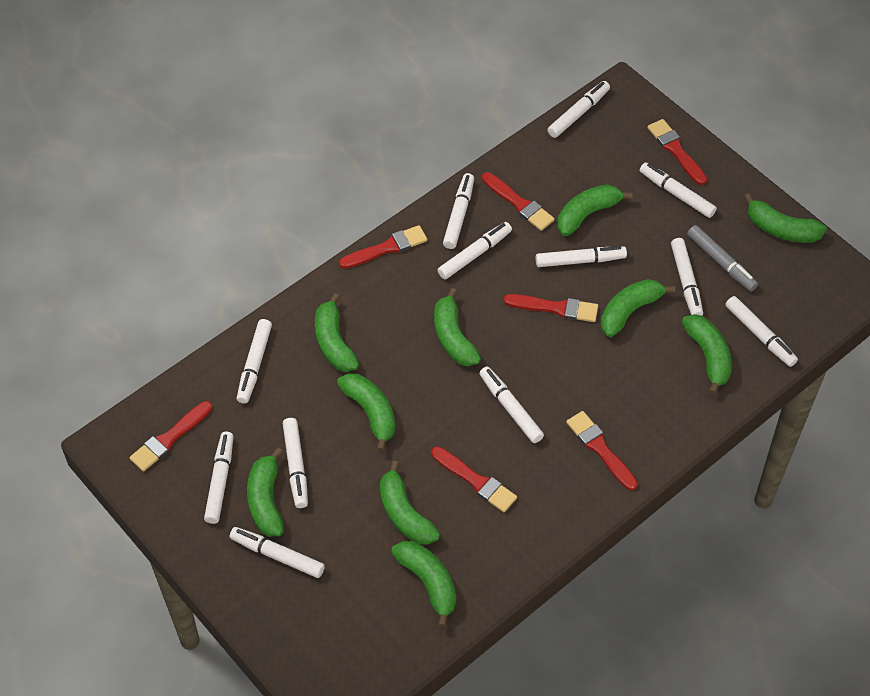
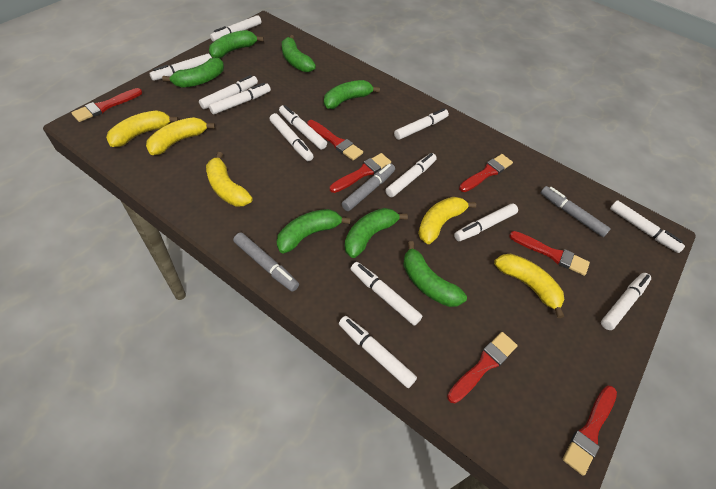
green banana: [247,447,284,537] [315,293,359,372] [337,373,395,452] [380,461,440,545] [391,541,456,628] [434,288,481,366] [557,184,633,236] [600,279,675,337] [682,314,732,395] [744,193,827,243] = 10 -> [162,58,224,88] [209,30,264,58] [277,209,350,253] [282,35,316,72] [324,80,380,109] [344,208,408,258] [403,241,467,307] = 7
grey marker: [687,225,758,291] = 1 -> [233,232,299,292] [341,164,395,211] [541,186,611,237] = 3
white marker: [204,432,233,524] [230,527,325,578] [237,319,272,404] [283,418,308,508] [438,222,512,279] [443,173,474,249] [479,367,544,443] [536,246,627,267] [547,81,610,138] [640,162,717,218] [671,238,703,316] [725,296,798,367] = 12 -> [150,54,212,81] [199,75,258,109] [209,83,271,114] [210,15,261,42] [270,113,314,161] [279,105,327,150] [339,316,417,388] [351,262,422,326] [385,153,437,197] [394,108,449,140] [454,203,518,241] [601,273,651,330] [610,200,685,253] = 13
yellow banana: none = 0 -> [106,111,179,147] [146,117,215,155] [206,152,252,206] [418,197,476,244] [494,253,564,318] = 5

